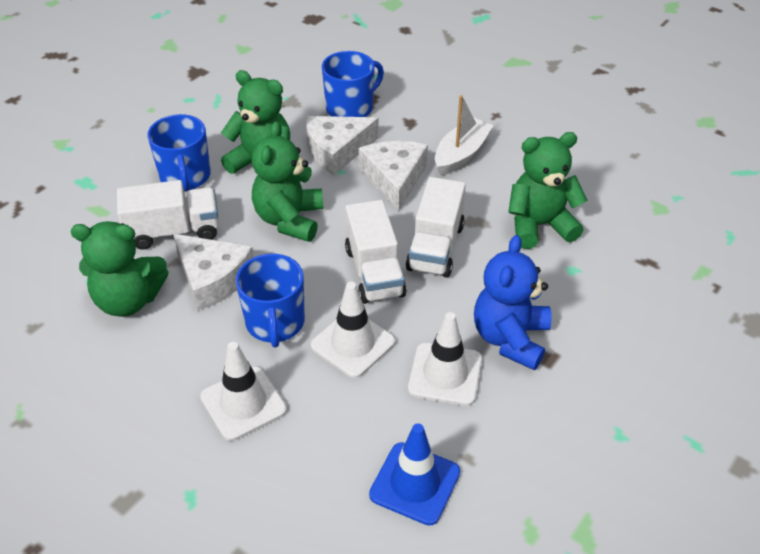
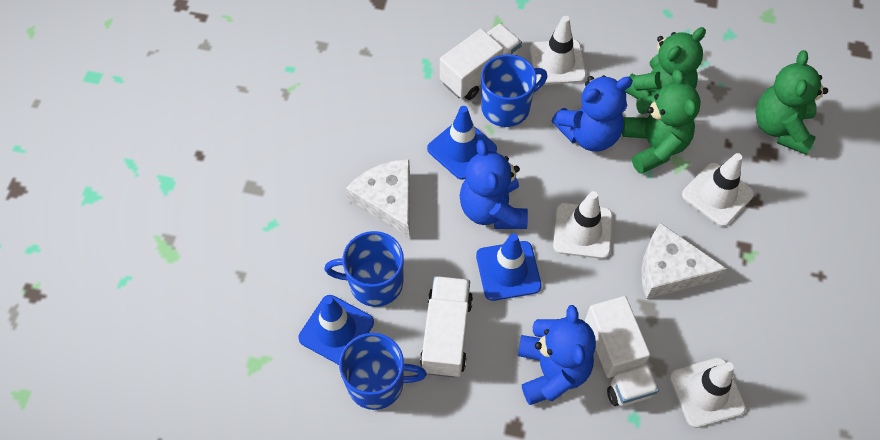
blue teddy bear: [474,235,551,370] = 1 -> [459,140,528,229] [518,305,596,405] [551,75,633,152] = 3
blue traffic cone: [369,423,460,526] = 1 -> [298,295,374,365] [427,106,497,180] [476,233,542,301] = 3
green teddy bear: [70,221,169,317] [221,70,290,174] [252,121,323,242] [508,132,587,249] = 4 -> [622,69,701,174] [625,27,706,99] [755,50,828,155] = 3
white boat: [435,95,493,175] = 1 -> none = 0
white cheese: [173,234,254,311] [306,116,378,175] [359,141,428,211] = 3 -> [346,159,410,239] [641,223,727,299] = 2
white traffic cone: [200,342,287,441] [311,282,395,378] [408,312,482,406] = 3 -> [530,16,586,85] [553,191,613,259] [670,358,746,428] [682,153,754,227] = 4

